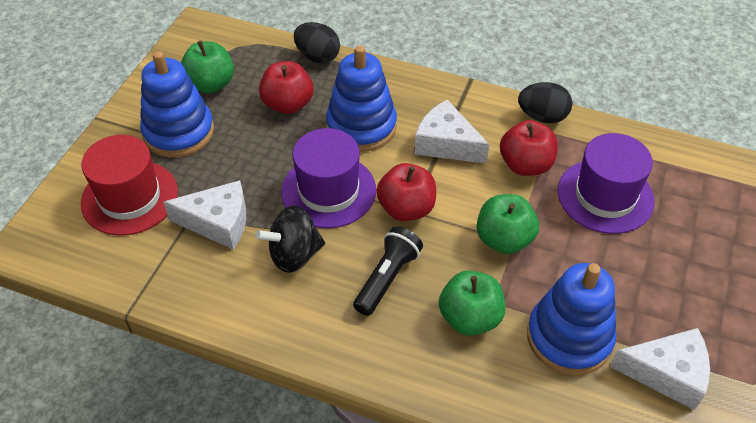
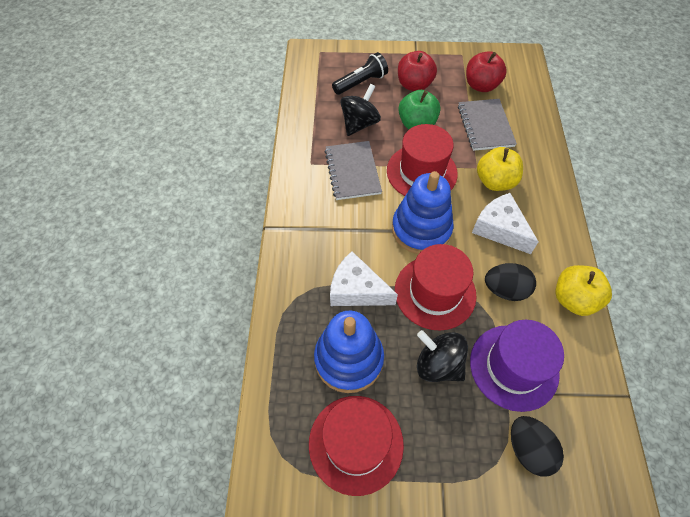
black spinning top: [255,205,325,273] = 1 -> [340,84,381,136] [417,330,468,382] = 2
blue stacking toy: [140,51,214,158] [326,46,397,152] [527,263,616,375] = 3 -> [314,311,384,393] [392,171,454,254] = 2
green apple: [181,41,234,93] [439,271,505,336] [477,194,539,254] = 3 -> [398,90,440,129] = 1
grey notebook: none = 0 -> [325,141,382,200] [458,99,517,151] = 2
purple hat: [281,128,376,228] [558,133,655,234] = 2 -> [470,320,564,412] = 1
red apple: [259,61,314,114] [377,163,436,221] [500,120,558,176] = 3 -> [398,51,437,91] [466,51,507,92] = 2
red hat: [81,135,178,236] = 1 -> [309,396,404,496] [387,124,458,196] [395,244,476,331] = 3
white cheese: [164,180,246,250] [415,100,490,164] [610,328,710,410] = 3 -> [330,251,398,306] [472,193,539,254] = 2
yellow apple: none = 0 -> [477,147,523,191] [555,265,612,316] = 2

